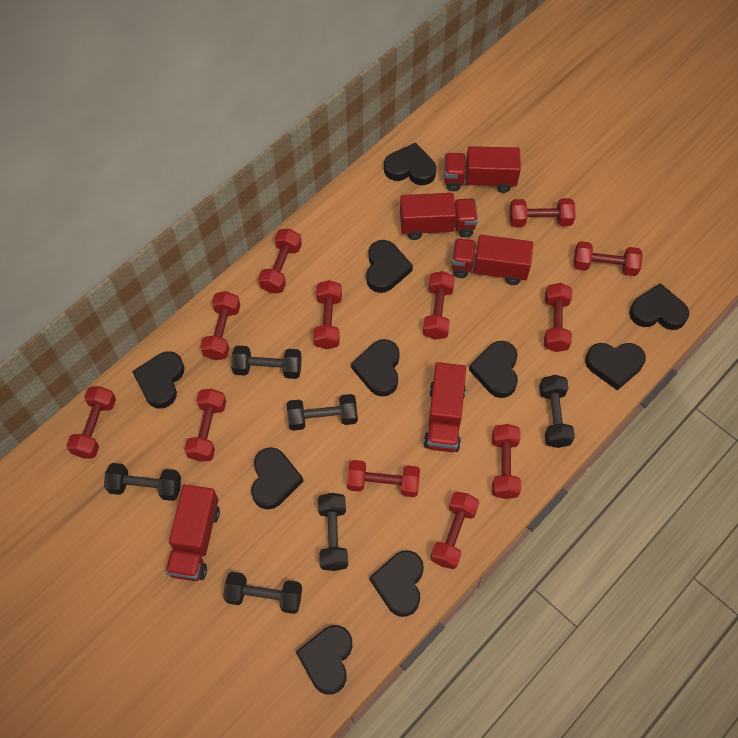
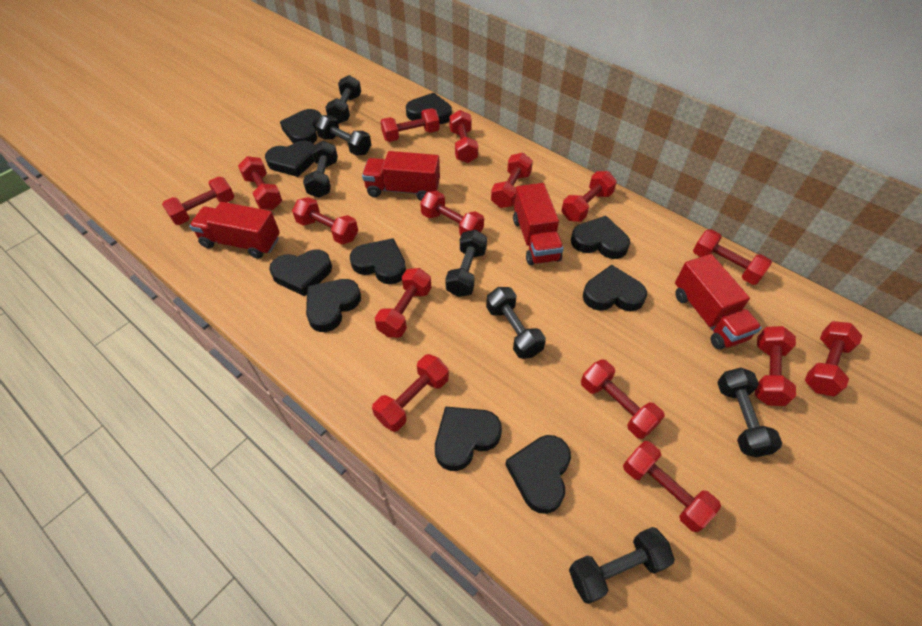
black dumbbell: [104,463,181,501] [223,572,302,614] [231,345,302,379] [287,394,358,431] [318,493,348,571] [539,375,575,448] = 6 -> [303,141,338,198] [315,115,371,156] [325,75,361,124] [445,230,487,297] [486,287,546,359] [569,527,675,604] [717,368,783,457] = 7
red dumbbell: [66,386,116,458] [184,389,226,462] [200,291,240,360] [258,229,302,293] [313,280,342,349] [347,460,420,497] [423,271,455,340] [430,492,479,569] [492,424,521,499] [509,198,575,227] [544,283,572,352] [574,241,643,276] = 12 -> [162,177,235,225] [238,156,282,210] [292,197,358,244] [372,354,449,432] [375,268,432,338] [380,108,440,142] [420,191,484,236] [449,110,478,163] [491,153,533,208] [561,171,617,222] [581,359,665,439] [623,441,721,532] [693,229,772,285] [755,326,796,406] [805,321,863,396] = 15
red truck: [165,484,220,581] [400,193,478,240] [424,362,466,452] [444,146,521,193] [452,235,533,285] = 5 -> [189,202,280,259] [362,151,440,201] [513,183,564,265] [675,254,762,349] = 4

